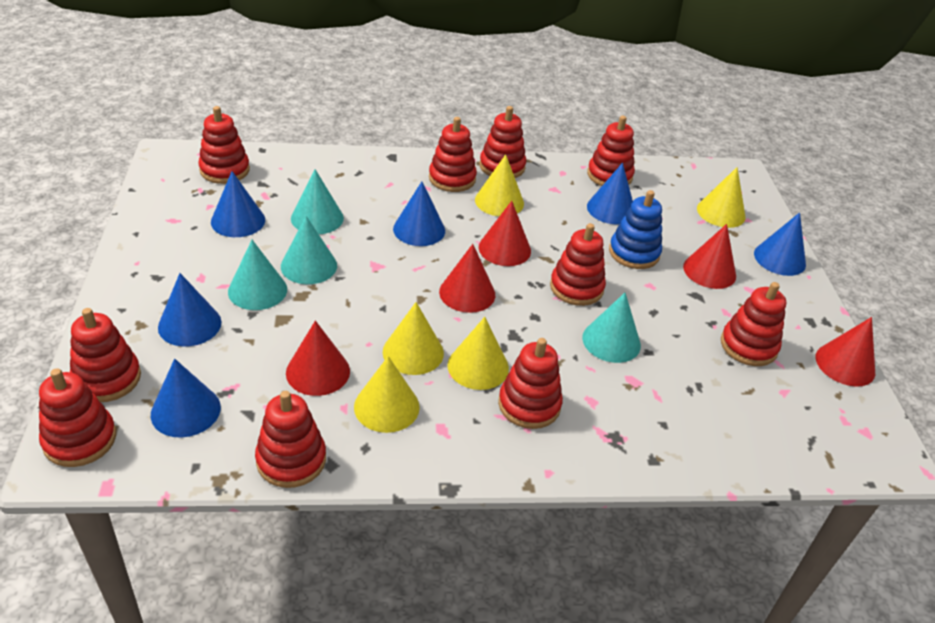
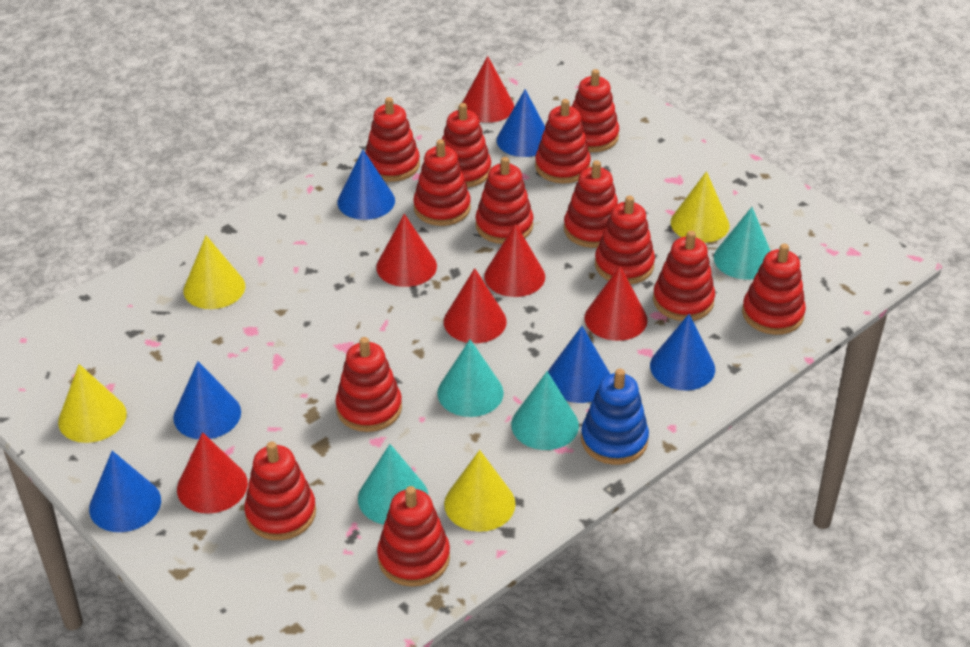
red cone: [286,321,350,396] [439,244,495,313] [479,201,531,266] [683,224,736,289] [816,317,875,387] = 5 -> [177,432,248,514] [376,214,437,287] [444,268,507,343] [462,56,514,123] [484,223,545,297] [585,266,648,341] = 6
red stacking toy: [39,368,116,467] [70,308,141,402] [198,106,250,184] [255,391,326,488] [429,117,477,192] [480,106,526,178] [498,338,563,429] [550,223,606,306] [587,116,635,186] [721,282,786,366] = 10 -> [244,442,316,540] [335,337,402,432] [365,97,420,182] [377,486,450,587] [413,139,471,226] [442,103,491,188] [475,157,533,244] [535,99,591,183] [564,160,618,248] [572,69,619,152] [595,196,655,284] [653,231,715,321] [742,244,806,335] = 13
yellow cone: [354,356,420,433] [383,302,444,375] [447,317,509,390] [475,154,524,216] [697,167,746,228] = 5 -> [58,364,127,443] [183,236,245,309] [444,450,516,532] [671,171,729,243] = 4

